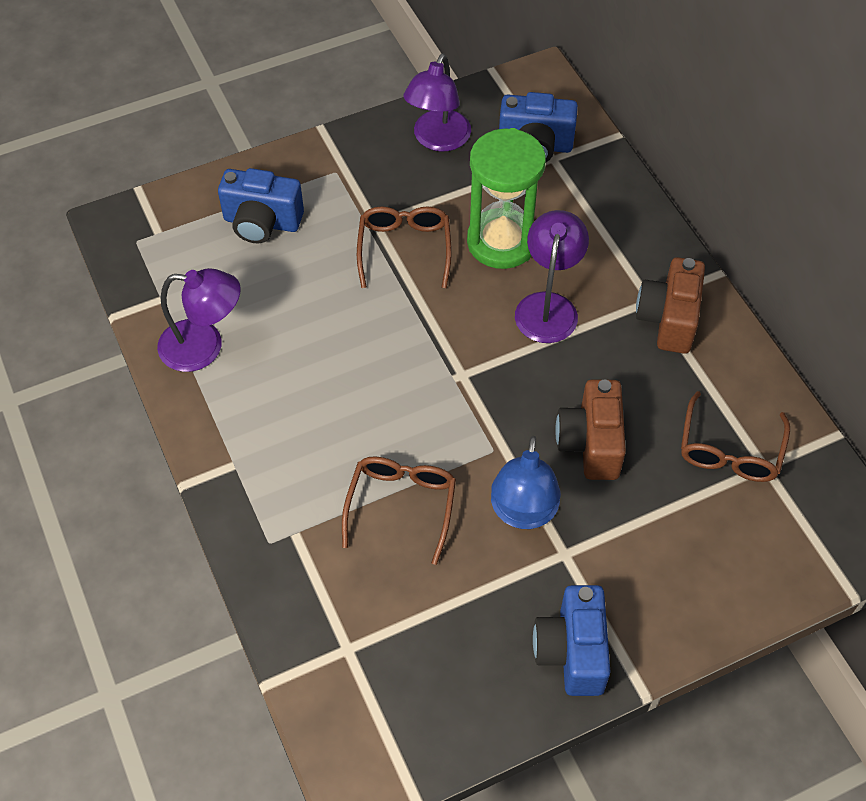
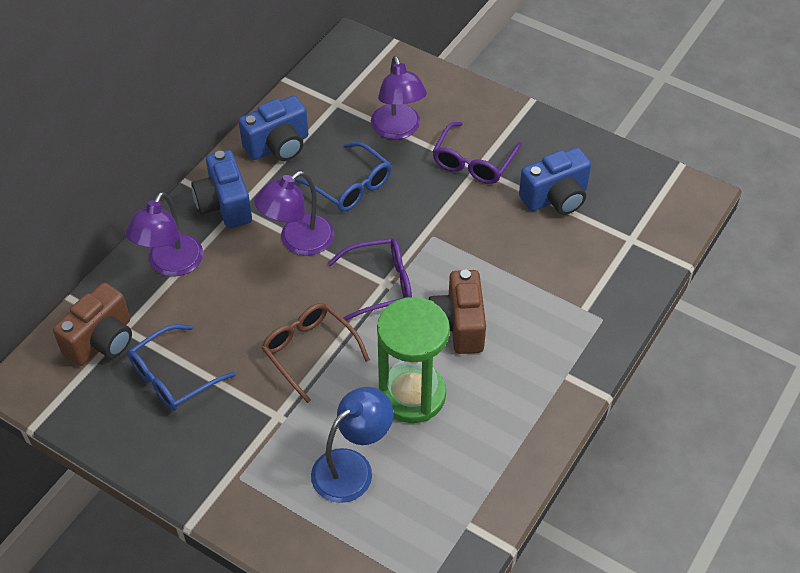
blue glasses: none = 0 -> [128,324,236,411] [296,142,392,211] = 2
brown glasses: [342,457,456,565] [357,206,452,288] [681,391,790,482] = 3 -> [262,303,370,403] = 1
purple glasses: none = 0 -> [328,238,412,321] [432,122,522,184] = 2

